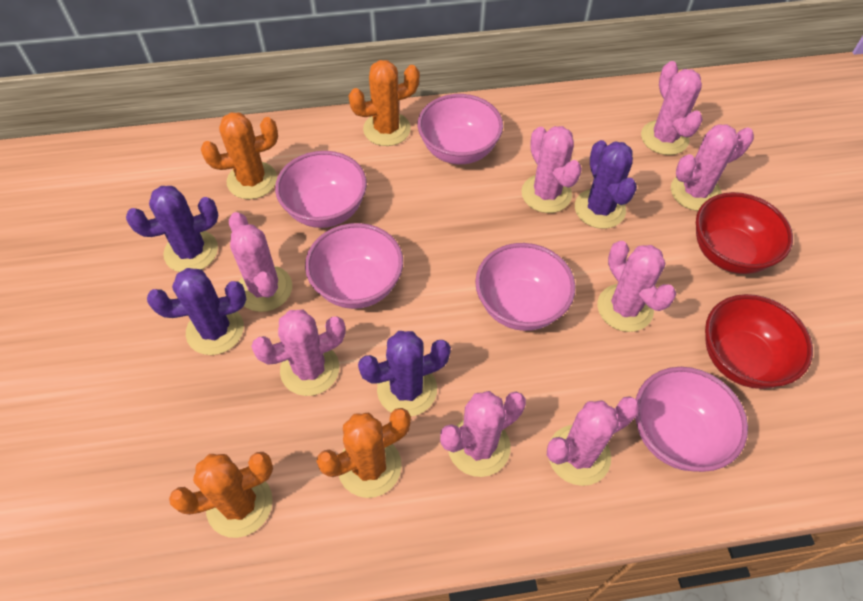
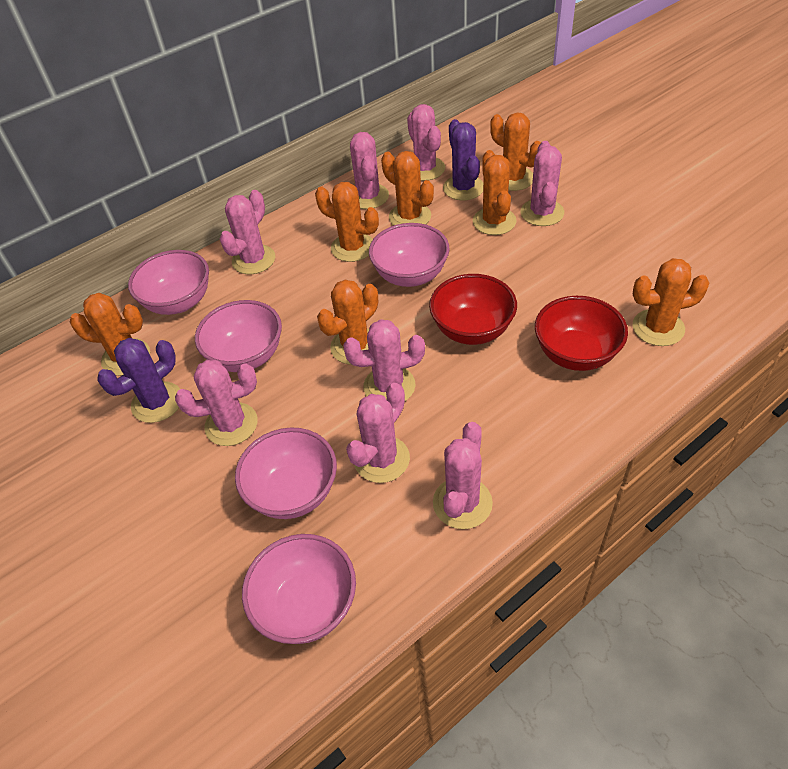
orange cactus: [169,452,273,538] [201,112,278,199] [316,408,411,498] [349,60,420,146] = 4 -> [70,293,150,376] [315,182,379,262] [317,280,378,365] [381,151,434,225] [473,150,517,235] [490,112,541,191] [633,258,709,346] = 7
purple cactus: [126,186,218,272] [147,268,246,355] [358,331,451,416] [575,140,637,229] = 4 -> [97,338,180,423] [443,119,483,200] = 2

